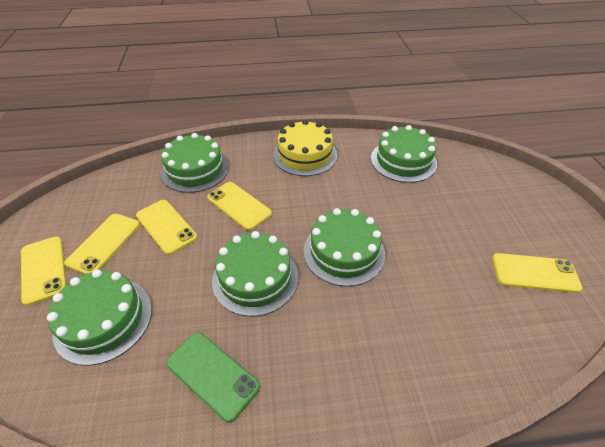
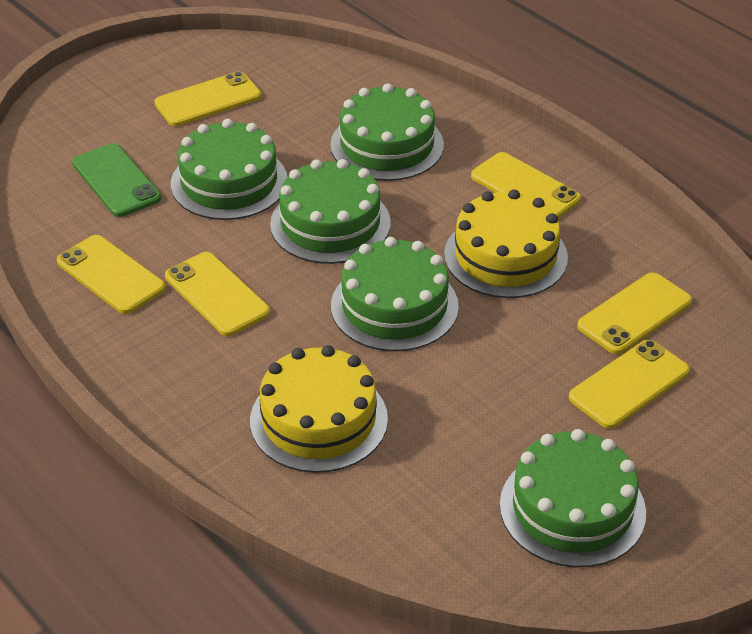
yellow cake: [273,120,337,176] = 1 -> [250,345,388,473] [444,189,568,298] = 2
yellow phone: [21,236,66,306] [64,214,140,274] [136,200,197,255] [207,182,272,230] [492,253,583,293] = 5 -> [57,235,166,314] [154,71,261,126] [165,252,270,336] [471,152,581,219] [569,340,690,429] [577,273,692,354] = 6

